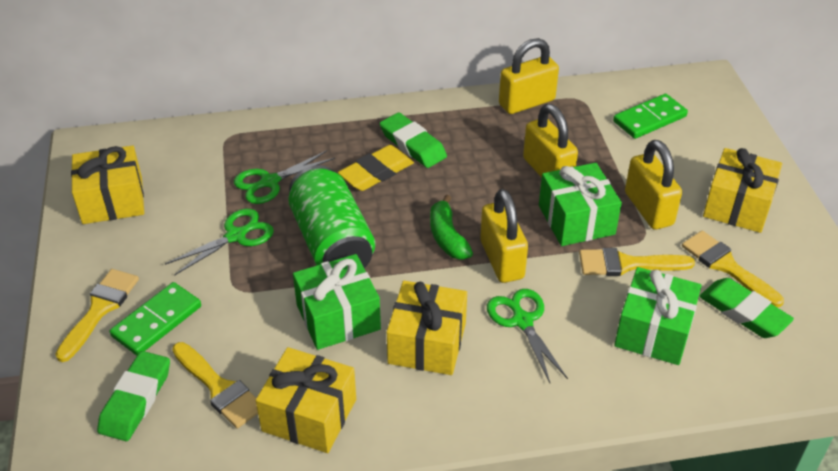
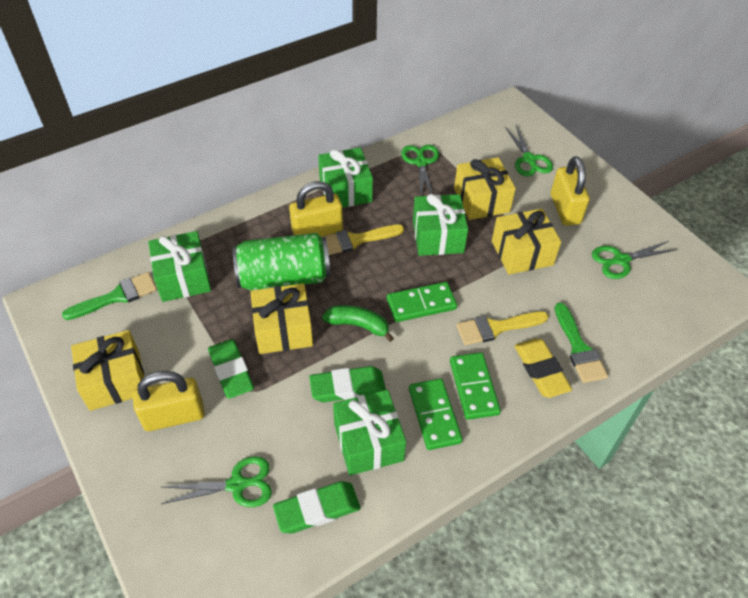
green brush: none = 0 -> [62,272,157,320] [555,303,608,383] = 2
green domino: [110,282,201,355] [613,94,688,139] = 2 -> [387,282,457,322] [409,378,463,450] [450,352,501,420] = 3
green gift: [293,254,381,350] [539,163,622,246] [614,267,702,365] = 3 -> [148,231,211,302] [318,148,373,208] [333,390,406,476] [413,194,468,256] = 4
green scissors: [165,209,274,276] [234,150,335,204] [487,289,568,383] = 3 -> [161,456,272,507] [401,145,439,196] [505,125,553,176] [592,241,677,279] = 4
yellow brush: [55,269,139,362] [172,342,258,428] [579,248,695,276] [682,231,784,307] = 4 -> [322,224,404,255] [456,311,549,345] = 2
yellow padlock: [480,189,528,283] [499,38,559,114] [523,104,578,178] [625,140,682,230] = 4 -> [133,371,205,431] [289,181,343,237] [551,156,590,226] = 3

